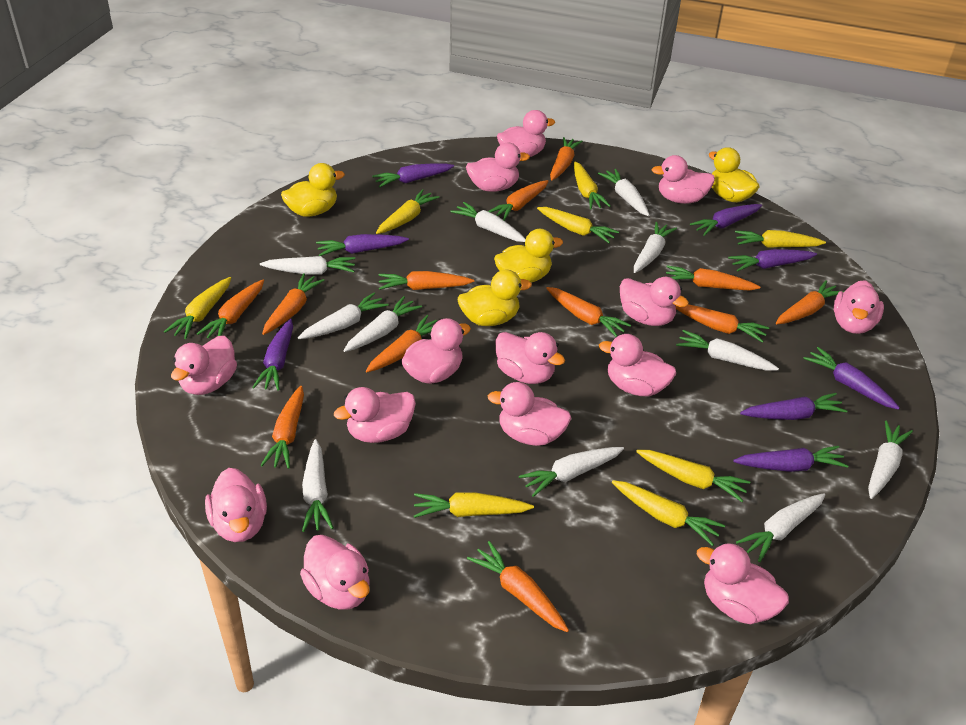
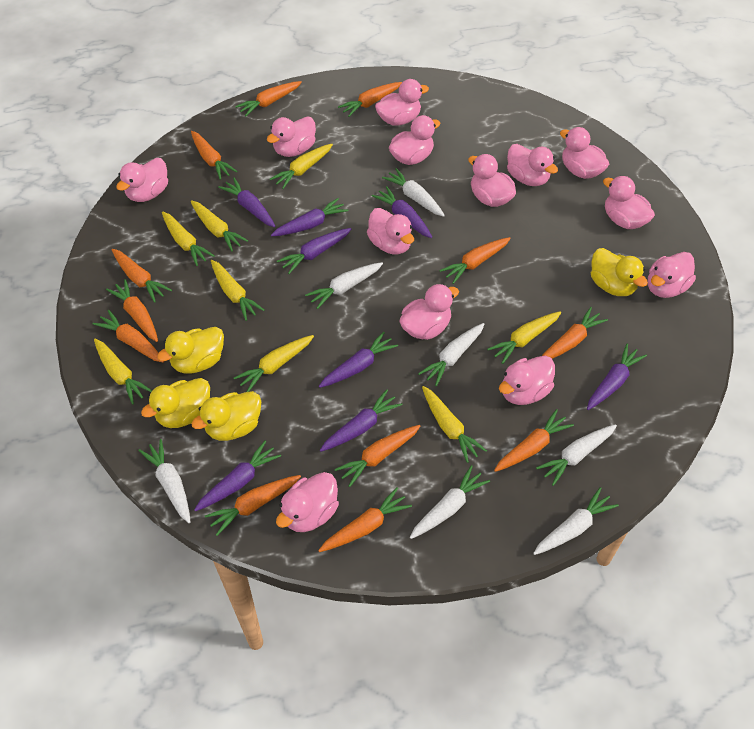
pink duck: [171,336,237,395] [205,468,267,542] [300,535,370,610] [334,387,416,443] [401,318,471,384] [466,143,530,192] [488,382,571,446] [495,332,565,384] [497,110,555,157] [599,334,676,396] [620,277,689,326] [652,155,715,204] [697,543,789,624] [833,280,884,334] = 14 -> [116,158,168,202] [267,117,316,157] [276,472,339,532] [367,208,414,254] [375,79,429,126] [389,115,441,165] [400,284,459,340] [468,154,516,207] [499,356,555,405] [507,144,558,186] [560,127,609,179] [603,176,655,229] [648,252,696,298] = 13
white carrot: [260,256,355,275] [298,292,389,339] [302,439,334,532] [343,296,422,352] [450,202,526,242] [519,447,624,497] [598,169,649,216] [634,222,677,273] [676,330,779,371] [736,493,825,562] [868,421,913,499] = 11 -> [138,439,190,523] [305,262,383,309] [382,168,445,217] [410,465,490,539] [418,323,484,386] [533,487,619,555] [536,424,617,486] = 7

